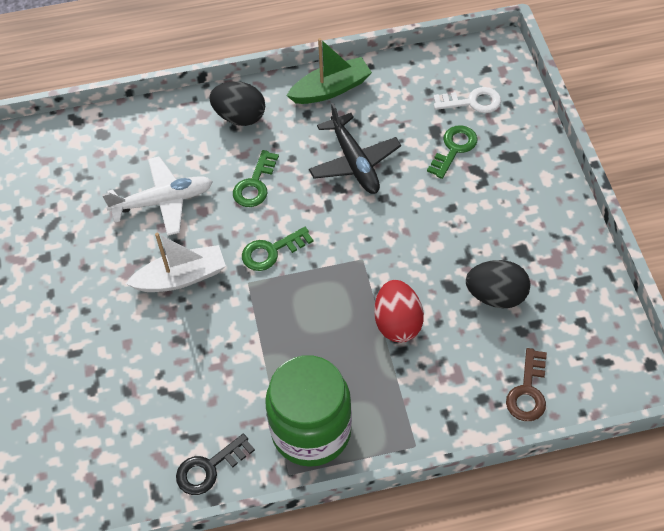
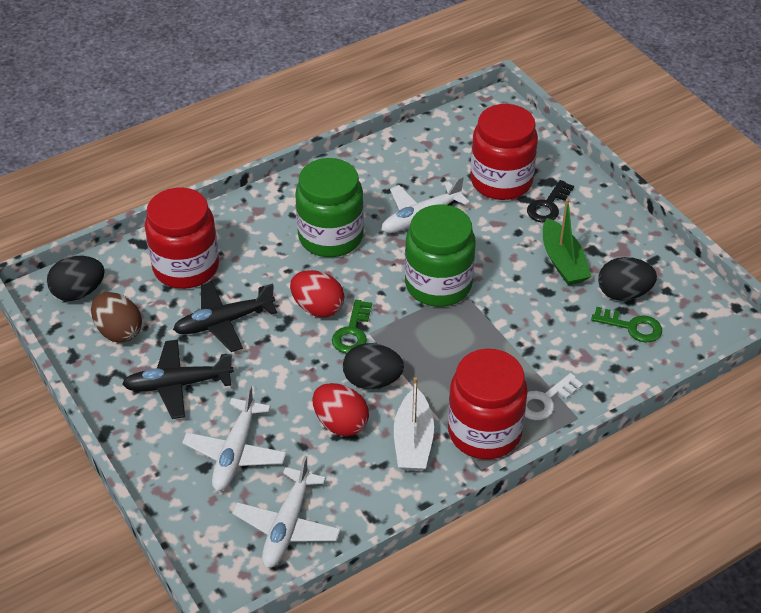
black egg: [209,81,265,126] [466,260,530,308] = 2 -> [47,256,105,301] [343,343,404,389] [598,257,657,301] = 3
black plane: [309,103,401,194] = 1 -> [122,340,234,419] [173,282,277,352] = 2
brown egg: none = 0 -> [91,292,142,343] = 1
brown key: [506,348,547,421] = 1 -> none = 0
green jar: [265,355,352,467] = 1 -> [295,158,364,257] [405,205,476,307] = 2
green key: [233,150,279,207] [242,227,314,271] [427,125,477,179] = 3 -> [332,300,372,354] [591,307,662,342] = 2
red egg: [374,280,424,342] = 1 -> [290,270,344,317] [312,383,369,437] = 2
red jar: none = 0 -> [145,188,219,289] [448,349,528,459] [470,104,538,200] = 3
white plane: [102,156,213,236] = 1 -> [182,385,286,491] [232,456,341,568] [381,176,470,233] = 3

